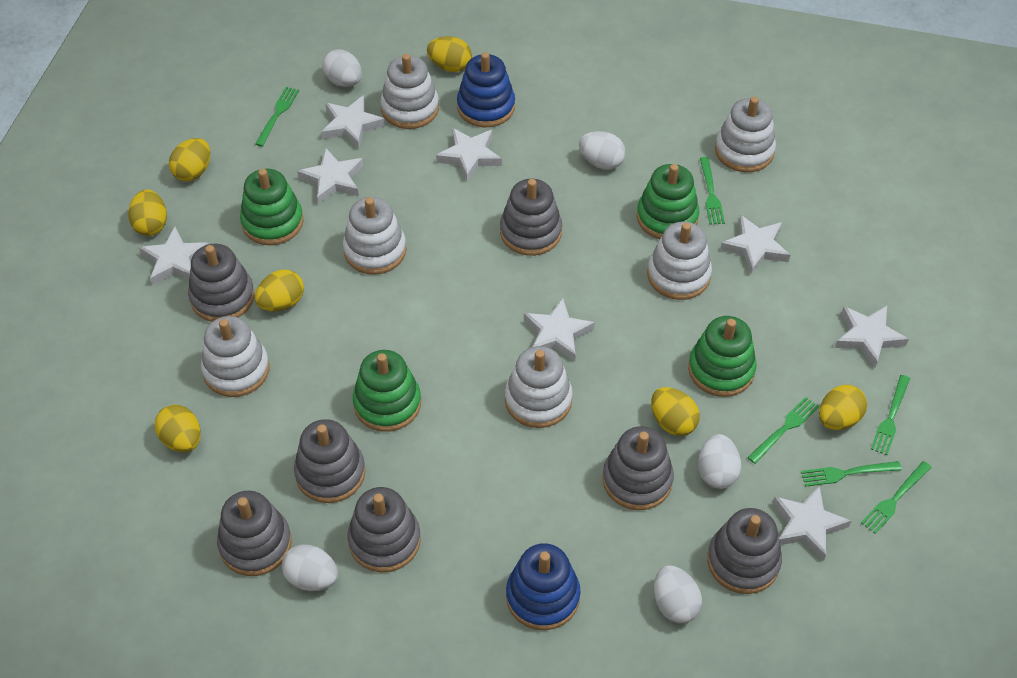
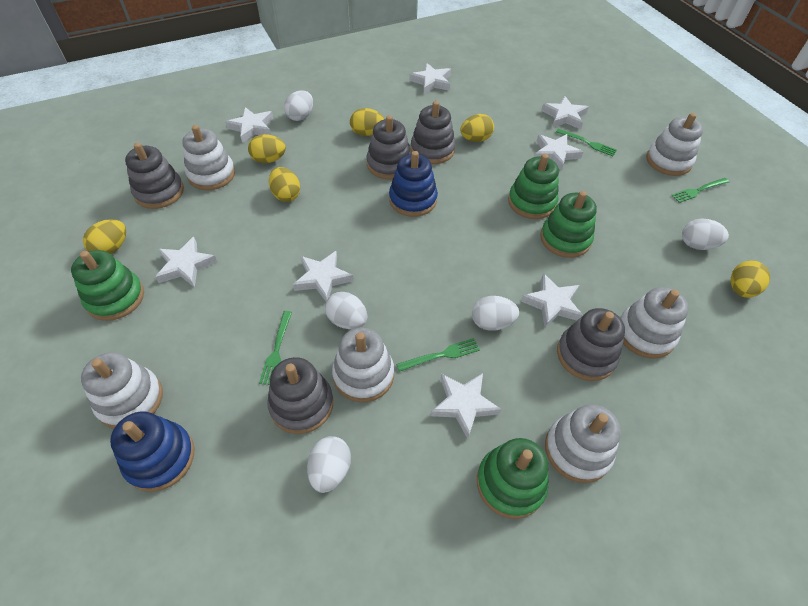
green fork: [255,87,299,147] [700,157,725,225] [747,397,819,464] [801,461,902,487] [861,461,932,534] [871,375,910,455] = 6 -> [259,311,292,385] [396,338,480,372] [556,129,617,156] [671,178,729,203] = 4
grey stacking toy: [188,244,255,322] [217,491,292,576] [294,419,365,503] [347,487,421,573] [500,179,562,256] [602,426,674,510] [707,508,782,594] = 7 -> [125,143,184,209] [267,357,333,434] [367,115,411,179] [411,101,456,164] [557,308,625,381] = 5
yellow egg: [128,189,167,236] [155,405,201,452] [169,138,210,181] [255,270,304,311] [427,36,472,72] [651,387,700,436] [819,385,867,430] = 7 -> [83,219,126,254] [248,134,286,163] [269,167,300,202] [350,108,384,136] [460,114,494,142] [731,260,770,298] = 6

